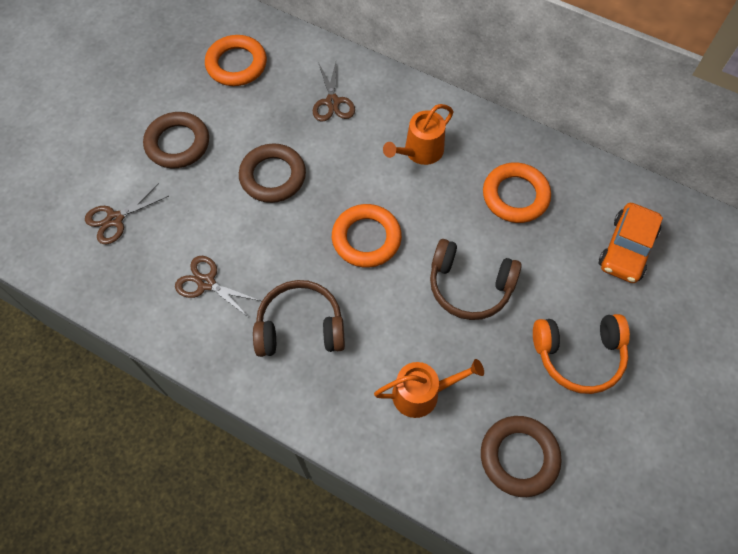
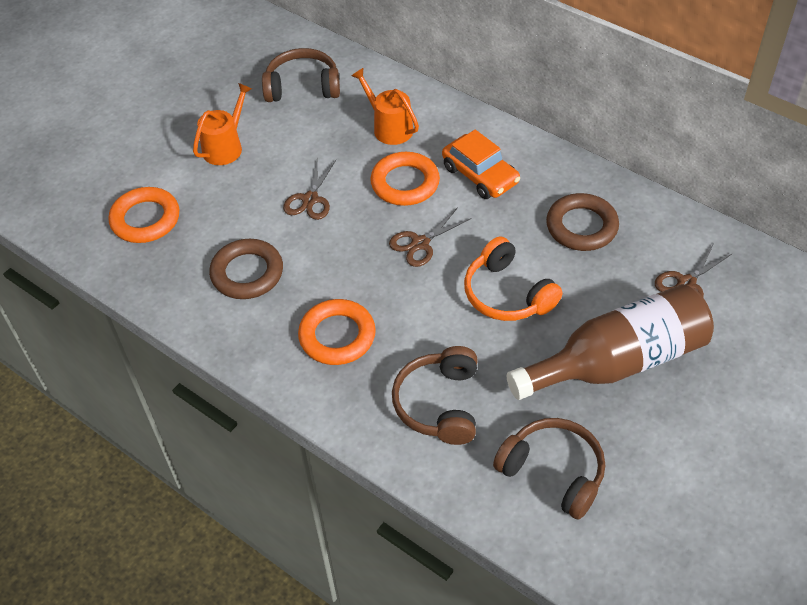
brown bottle: none = 0 -> [507,284,714,400] = 1
brown headphones: [253,280,345,357] [430,239,522,320] = 2 -> [262,48,340,102] [392,346,477,445] [493,418,605,520] = 3
brown ring: [143,112,209,169] [239,143,306,203] [481,416,562,497] = 3 -> [209,239,283,299] [546,193,619,251] = 2

